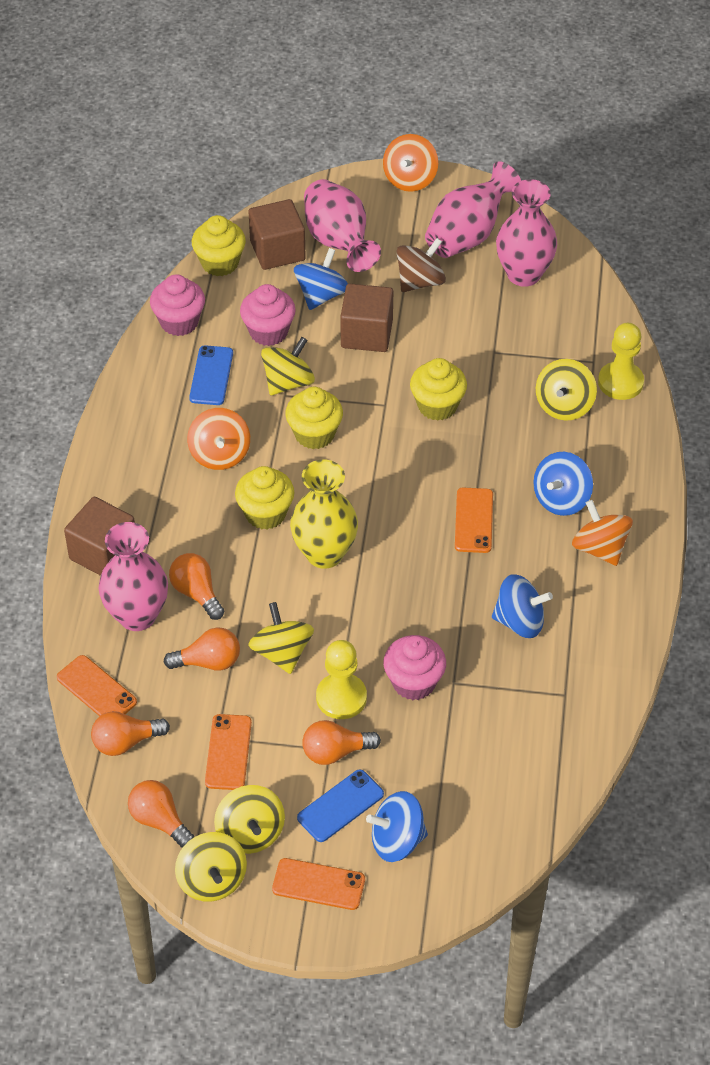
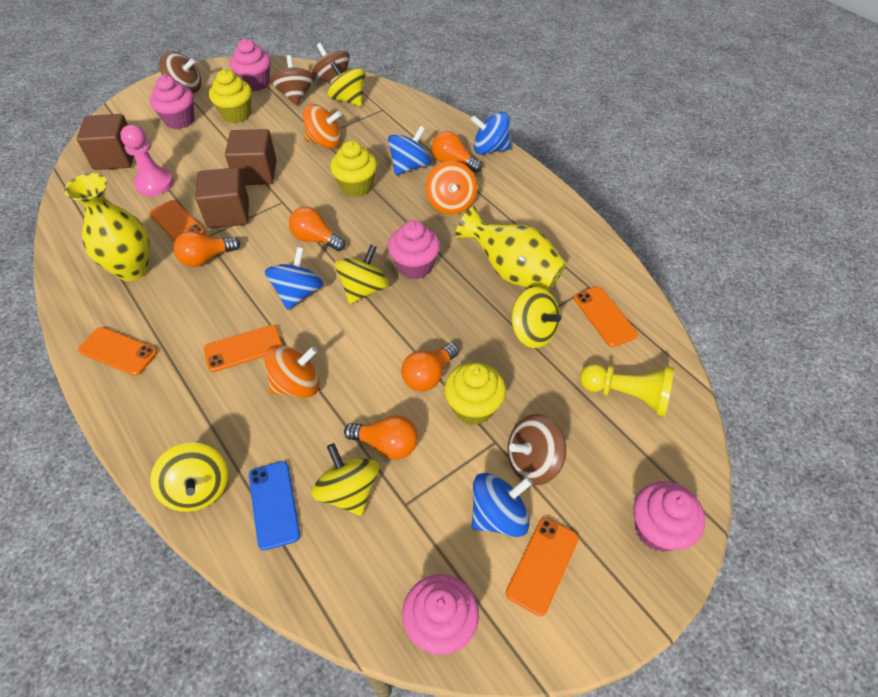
blue phone: [189,345,233,405] [297,770,384,842] = 2 -> [249,461,300,551] = 1
brown spinning top: [396,238,446,292] = 1 -> [159,52,201,94] [270,55,315,105] [312,43,350,84] [508,414,566,485] = 4
orange phone: [57,655,137,716] [205,714,252,790] [272,858,365,910] [455,488,493,553] = 4 -> [78,327,158,376] [149,200,205,241] [204,325,283,372] [506,518,579,616] [574,286,638,347] = 5
pink cupcake: [150,274,205,336] [240,284,296,346] [383,635,446,700] = 3 -> [150,75,194,129] [230,39,271,91] [388,220,440,279] [402,574,479,655] [633,481,705,552] = 5
pink pawn: none = 0 -> [120,125,174,196] = 1
pink vase: [98,522,168,631] [304,179,381,272] [425,161,521,258] [496,179,557,287] = 4 -> none = 0
yellow cupcake: [192,215,246,276] [235,466,294,529] [285,387,343,449] [410,358,467,421] = 4 -> [209,69,252,123] [330,141,377,197] [444,362,506,425] = 3
yellow pawn: [316,640,367,719] [598,323,644,400] = 2 -> [580,364,674,416] = 1
yellow vase: [290,459,358,569] = 1 -> [65,173,150,281] [455,206,566,291] = 2

